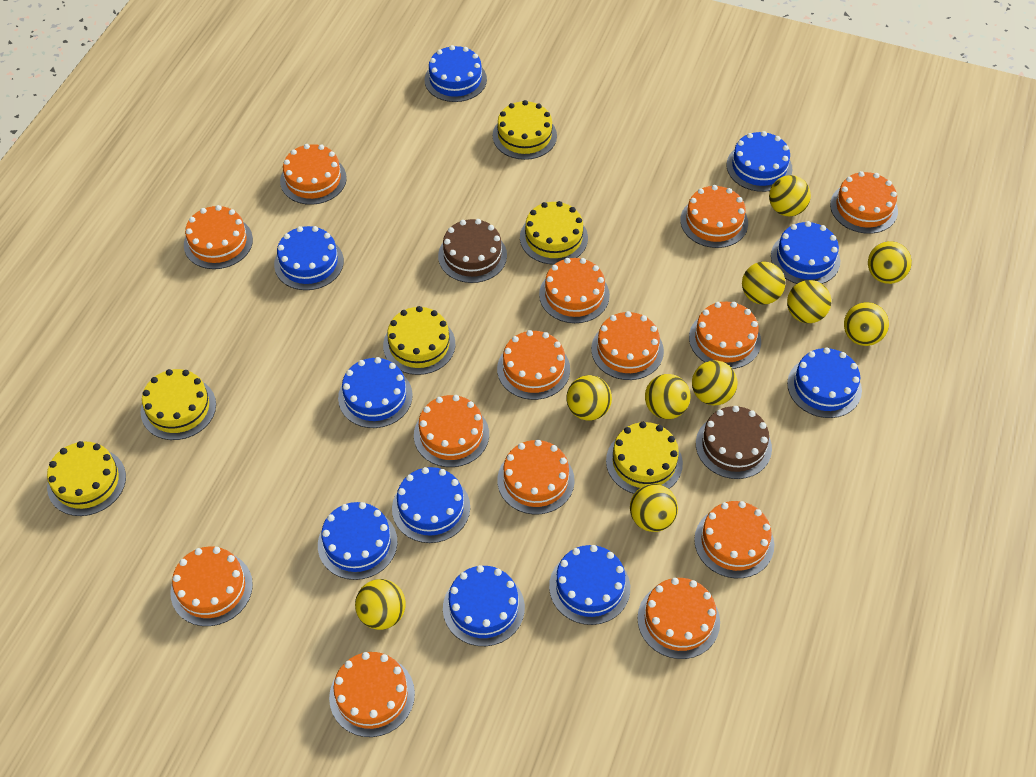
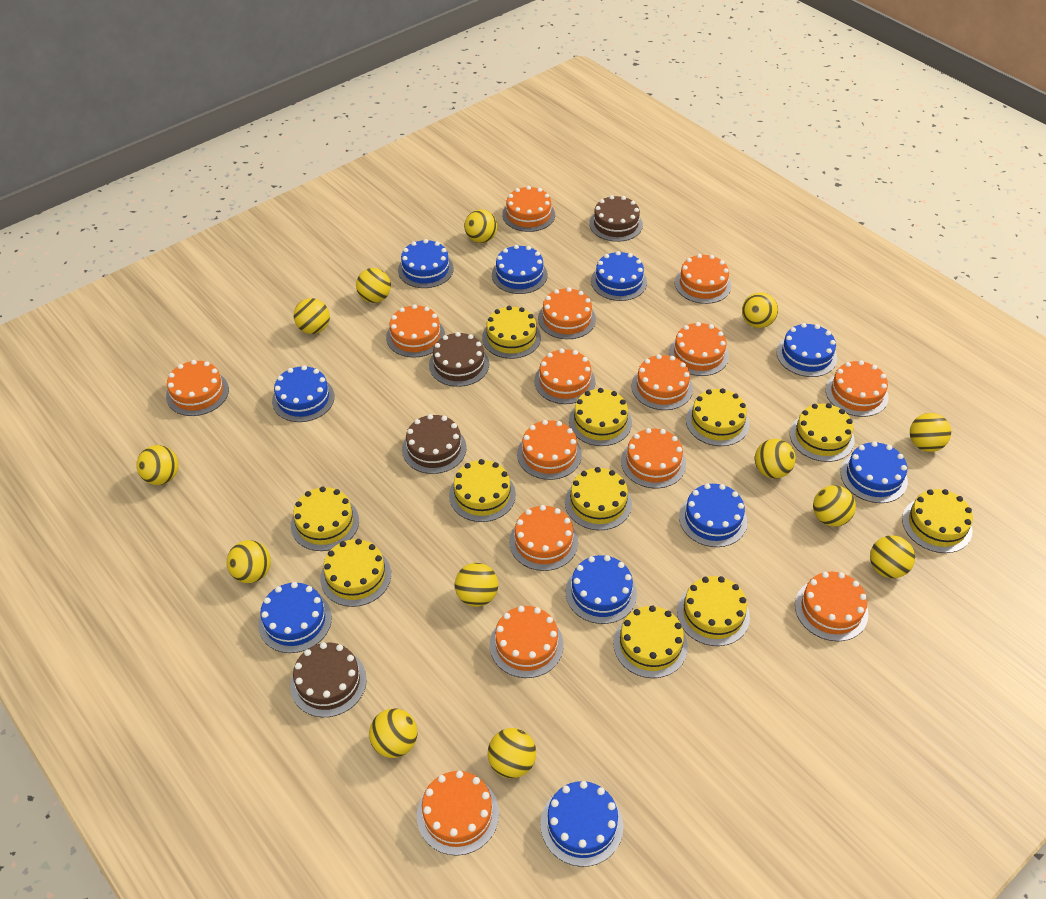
brown cake: [438,219,507,283] [696,406,772,479] = 2 -> [290,642,367,717] [402,414,467,474] [429,332,489,387] [589,195,643,242] = 4
orange cake: [170,547,253,626] [184,205,253,269] [280,144,347,205] [329,652,415,737] [414,395,489,467] [497,330,570,400] [497,440,575,514] [539,258,610,323] [591,311,664,380] [637,578,720,659] [680,185,748,248] [689,302,761,369] [694,501,774,578] [830,171,898,234] = 14 -> [166,360,229,416] [386,304,445,358] [417,771,499,856] [490,606,564,678] [502,186,555,232] [509,505,578,571] [517,420,582,480] [534,349,595,404] [538,287,596,339] [621,428,686,488] [632,354,693,410] [669,322,729,376] [675,254,731,304] [795,572,868,641] [826,360,889,417] = 15
yellow ball: [355,579,406,630] [566,375,612,421] [630,484,678,532] [645,374,691,419] [692,360,737,405] [742,262,785,305] [769,175,811,217] [787,280,831,323] [844,302,889,346] [868,241,912,284] = 10 -> [136,445,179,485] [227,540,271,583] [294,298,330,334] [356,268,391,303] [369,708,418,758] [455,563,498,607] [464,209,497,243] [488,728,536,778] [742,292,778,328] [755,439,796,478] [813,485,856,527] [870,535,915,578] [910,413,951,452] = 13
yellow cake: [47,441,126,516] [141,369,216,440] [383,306,456,375] [493,100,557,160] [520,201,588,264] [606,422,683,494] = 6 -> [291,486,359,551] [320,539,391,607] [449,459,516,522] [482,306,541,359] [565,467,632,530] [569,388,632,446] [613,605,688,678] [677,576,750,646] [686,388,749,446] [790,403,855,462] [902,489,973,553] = 11

